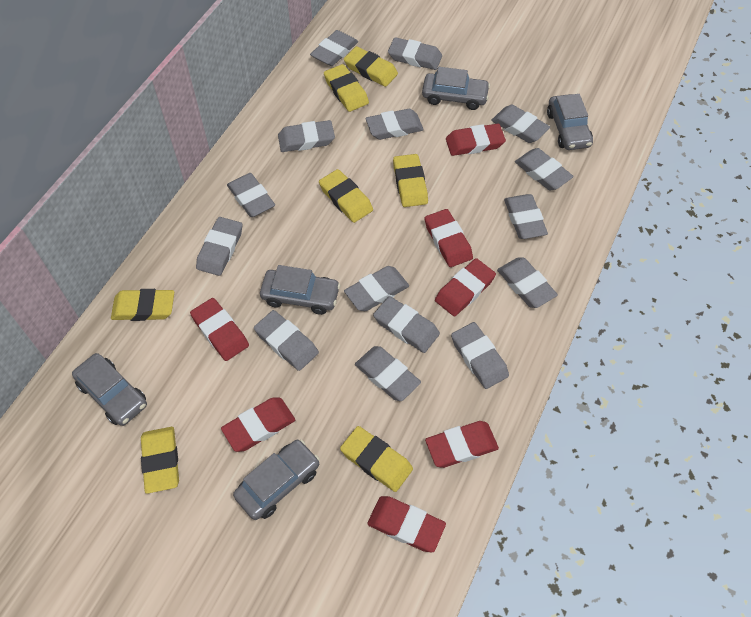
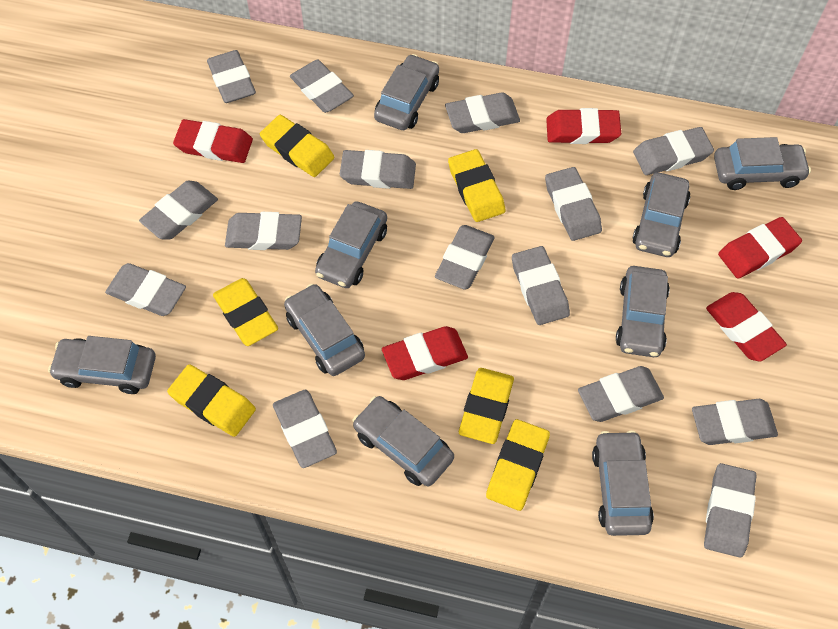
grey car: [72,353,147,426] [233,440,320,520] [260,265,340,315] [422,67,490,110] [547,94,593,150] = 5 -> [48,336,156,394] [284,284,365,376] [315,201,387,288] [353,396,454,487] [374,54,439,130] [592,430,654,536] [616,266,670,357] [632,173,690,257] [714,137,811,190] = 9
red eraser: [190,298,249,361] [221,398,295,452] [367,496,446,552] [424,209,473,267] [425,421,499,468] [435,258,496,316] [446,124,506,156] = 7 -> [173,119,253,163] [382,326,468,380] [546,108,621,144] [706,292,787,362] [718,217,802,279] = 5
yellow eraser: [111,289,174,321] [141,427,179,494] [319,169,373,223] [324,64,369,112] [340,426,413,492] [344,46,398,87] [393,154,428,207] = 7 -> [167,364,256,437] [213,278,278,346] [260,115,334,177] [448,149,505,222] [459,368,514,444] [486,419,550,511] = 6

